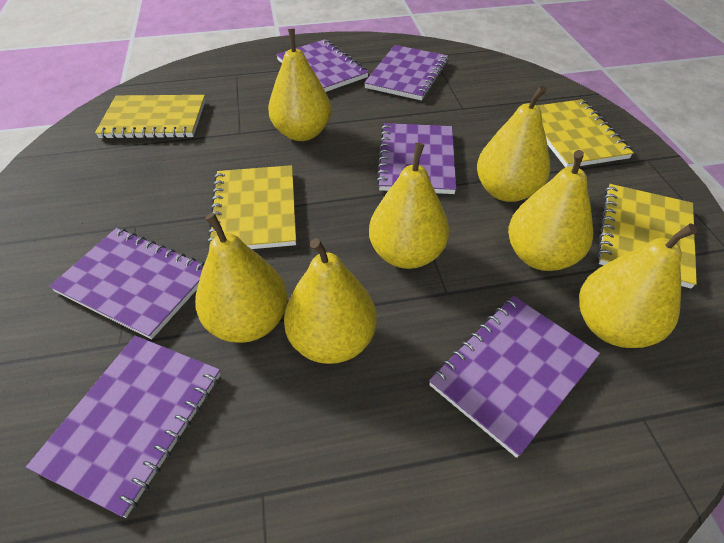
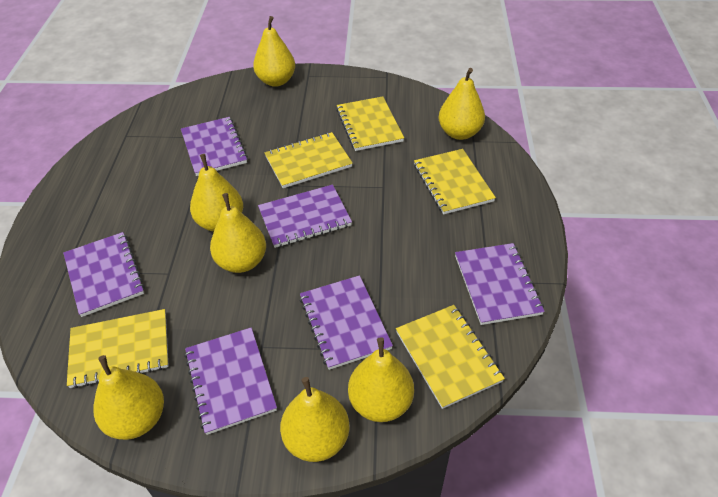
yellow notebook: [95,95,206,139] [207,165,296,249] [537,99,633,168] [597,184,697,289] = 4 -> [67,309,169,388] [265,132,353,188] [336,96,404,151] [396,305,505,409] [414,149,496,214] = 5

